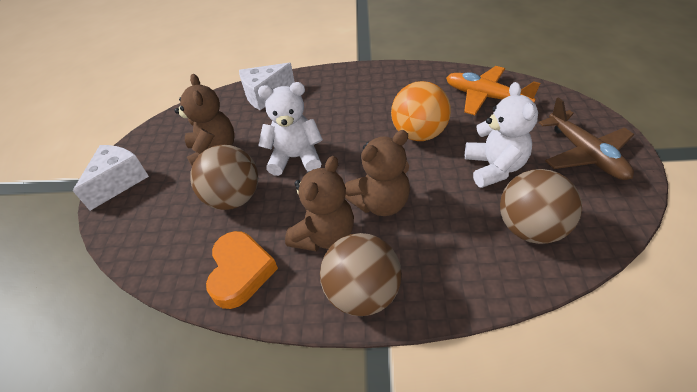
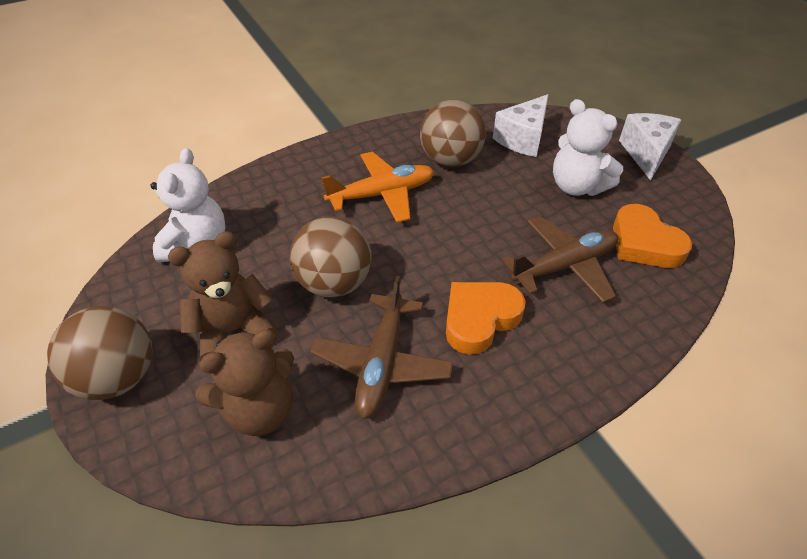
brown plane: [539,97,634,180] = 1 -> [310,276,453,419] [502,216,619,303] = 2
brown teddy bear: [174,74,234,166] [285,156,354,252] [345,130,410,216] = 3 -> [168,231,278,361] [195,329,294,436] = 2
orange ball: [391,81,451,141] = 1 -> none = 0
orange heart: [206,231,278,309] = 1 -> [446,282,526,355] [613,204,692,268] = 2

